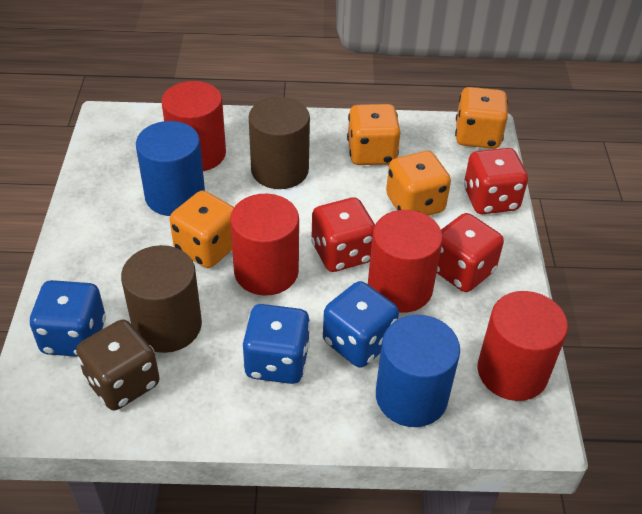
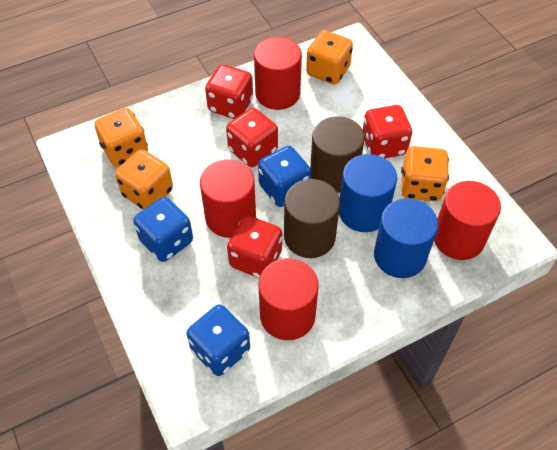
brown dice: [76,319,160,410] = 1 -> none = 0
red dice: [311,197,375,272] [437,213,504,292] [464,148,528,214] = 3 -> [205,64,253,119] [226,108,278,167] [227,216,282,278] [363,105,412,158] = 4

